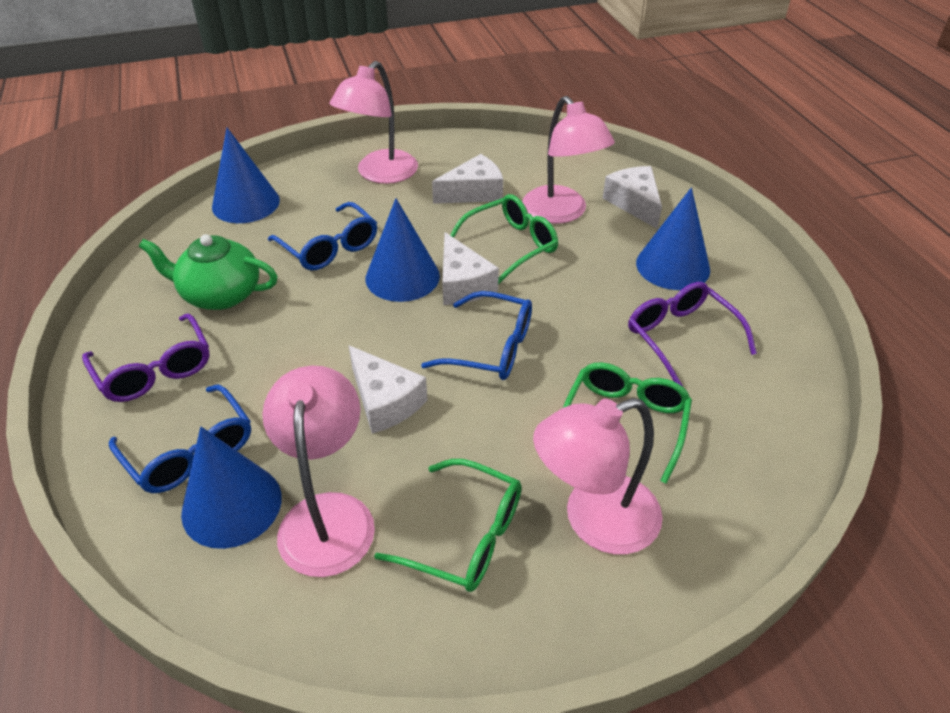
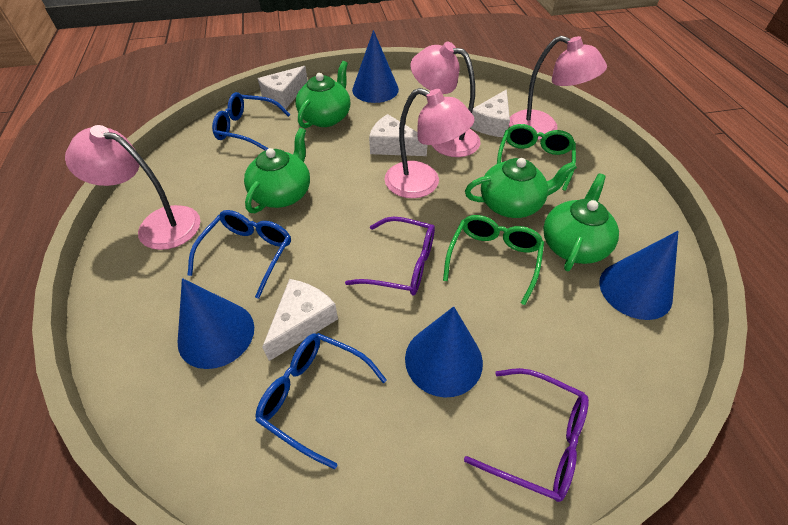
green glasses: [374,459,522,592] [450,194,558,284] [563,362,692,484] = 3 -> [443,215,544,305] [497,124,576,191] = 2
green teapot: [139,234,278,310] = 1 -> [244,128,310,213] [296,61,350,128] [465,158,577,218] [543,174,619,271] = 4

